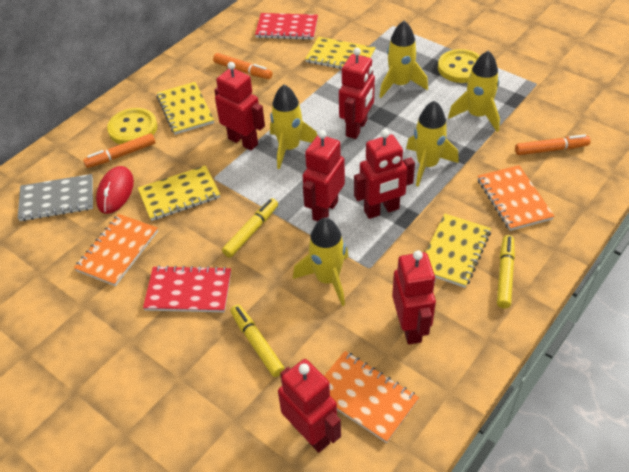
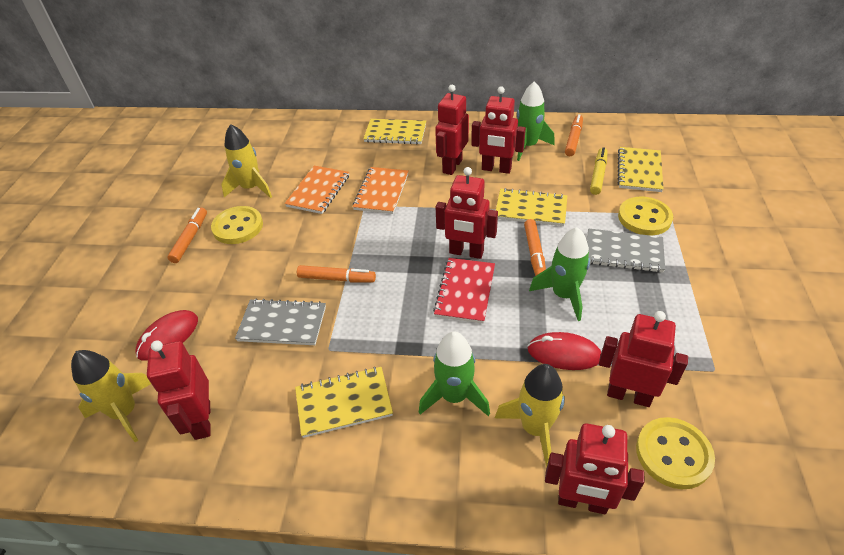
green rocket: none = 0 -> [419,332,490,416] [517,81,555,161] [529,227,590,321] = 3
grey notebook: [18,174,93,221] = 1 -> [235,299,326,345] [587,228,665,273] = 2
orange marker: [83,133,155,168] [213,53,272,79] [515,134,590,155] = 3 -> [167,207,207,263] [297,265,376,282] [524,219,546,276] [565,114,583,156] = 4
orange notebook: [74,214,158,286] [324,351,419,443] [478,165,555,231] = 3 -> [285,166,349,214] [353,167,408,214] = 2
red mouse: [96,166,134,214] = 1 -> [135,310,198,361] [528,332,601,370] = 2
red notebook: [143,265,231,312] [255,13,318,40] = 2 -> [433,258,495,324] = 1
yellow button: [107,108,158,144] [438,49,480,83] = 2 -> [211,206,263,244] [618,197,673,235] [636,417,715,489] = 3
yellow marker: [222,198,278,258] [230,305,285,377] [497,235,515,308] = 3 -> [590,147,607,195] = 1
yellow rocket: [270,85,317,169] [293,217,349,306] [380,21,428,98] [406,101,459,187] [448,51,500,132] = 5 -> [71,350,151,442] [221,124,272,198] [495,364,565,467] = 3

